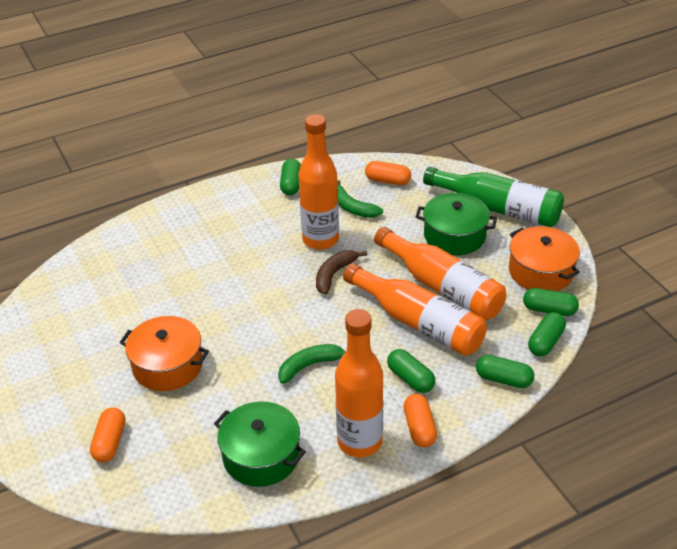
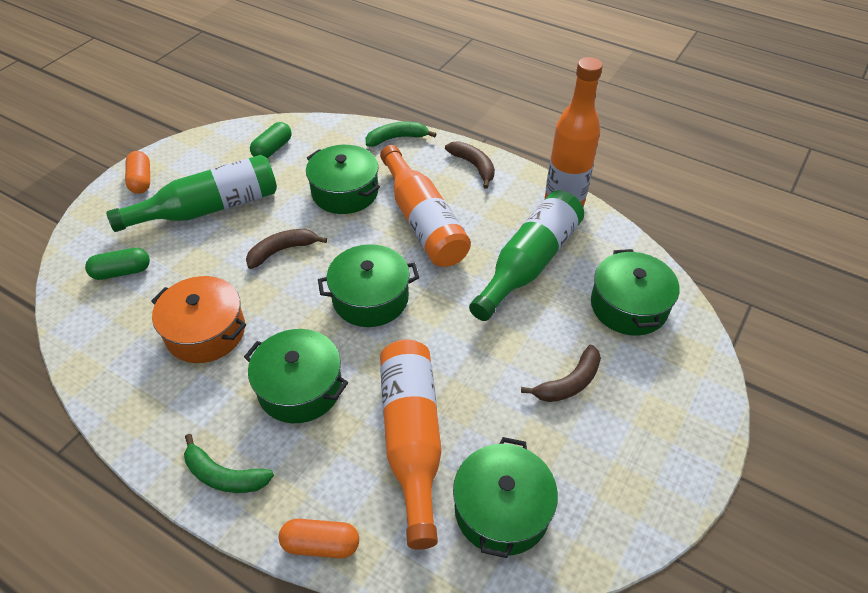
brown banana: [316,250,367,295] = 1 -> [246,229,327,269] [445,141,495,189] [521,345,601,402] = 3
green bottle: [423,167,564,227] = 1 -> [106,155,277,232] [469,191,584,321] = 2
green capsule: [280,159,301,195] [387,349,435,393] [476,355,534,388] [523,288,579,316] [528,312,566,356] = 5 -> [85,248,150,280] [250,122,292,158] = 2
green pot: [214,401,306,487] [416,193,497,255] = 2 -> [244,329,348,423] [306,145,380,214] [318,244,419,327] [453,437,558,558] [591,249,679,335] = 5
orange bottle: [298,114,339,250] [335,309,383,458] [343,263,487,356] [374,227,506,321] = 4 -> [380,145,471,267] [380,339,442,550] [545,57,603,206] = 3
orange capsule: [90,407,125,462] [365,161,411,185] [403,394,437,447] = 3 -> [125,151,150,194] [279,519,359,558] = 2
orange pot: [120,316,209,391] [509,226,580,291] = 2 -> [151,276,246,363] = 1

